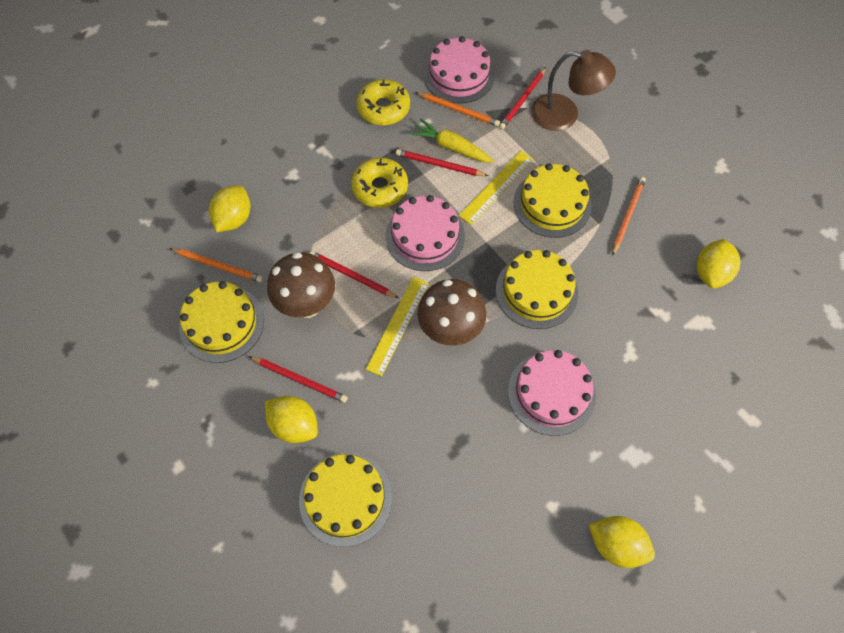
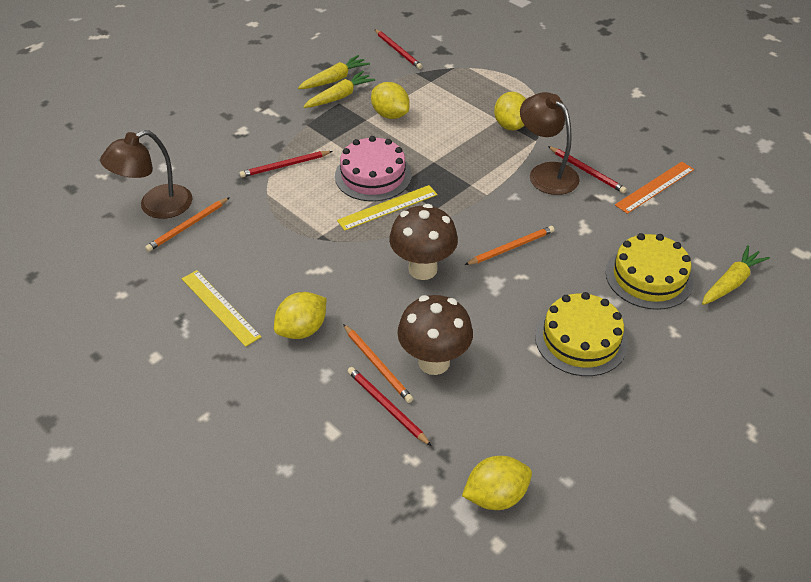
brown lamp: [531,50,616,131] = 1 -> [100,130,193,219] [520,92,580,195] = 2
orange ruler: none = 0 -> [615,162,694,214] = 1
pink cake: [386,195,465,271] [424,36,495,104] [508,350,596,436] = 3 -> [335,136,412,201] = 1
yellow cake: [179,281,264,363] [299,453,392,547] [496,250,578,329] [513,163,592,238] = 4 -> [535,292,628,376] [606,233,694,310] = 2
yellow carrot: [410,119,494,163] = 1 -> [298,55,370,89] [303,71,375,108] [702,246,770,305] = 3
yellow donut: [351,157,408,208] [356,79,410,125] = 2 -> none = 0

